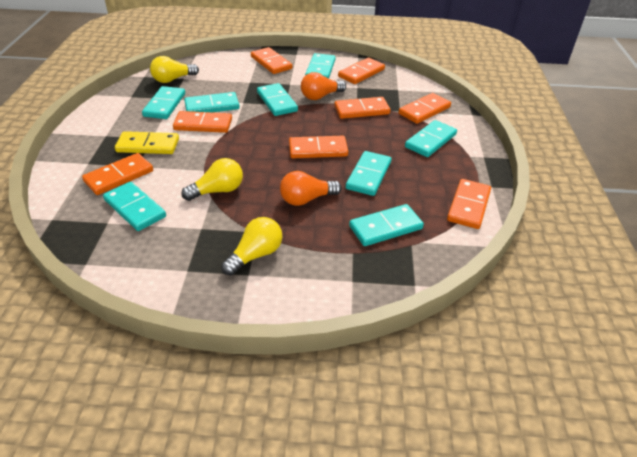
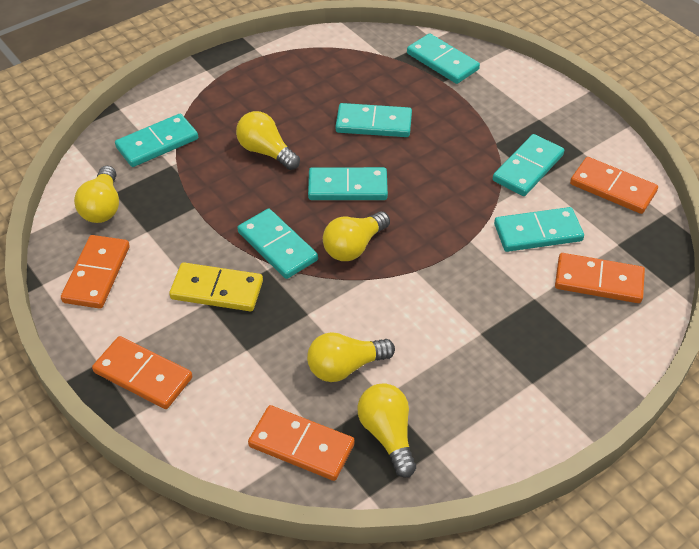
orange domino: [82,153,153,195] [173,111,232,133] [251,47,293,74] [289,136,348,158] [334,97,390,119] [338,58,385,84] [399,93,451,124] [447,179,491,229] = 8 -> [61,235,130,309] [92,336,192,409] [248,405,355,481] [555,253,645,303] [570,157,658,214] = 5
orange light bulb: [280,171,342,206] [301,72,346,100] = 2 -> none = 0
turquoise domino: [103,182,166,231] [142,86,185,119] [184,92,240,112] [257,83,298,116] [305,53,336,79] [346,151,392,196] [349,204,424,246] [405,120,457,157] = 8 -> [115,114,198,167] [237,209,318,279] [308,167,388,200] [336,103,412,137] [407,33,480,84] [493,134,564,196] [494,207,584,252] = 7
yellow light bulb: [150,56,199,83] [181,158,243,201] [221,217,282,275] = 3 -> [74,166,119,223] [236,111,300,170] [307,332,395,382] [323,211,390,261] [358,383,416,478] = 5

